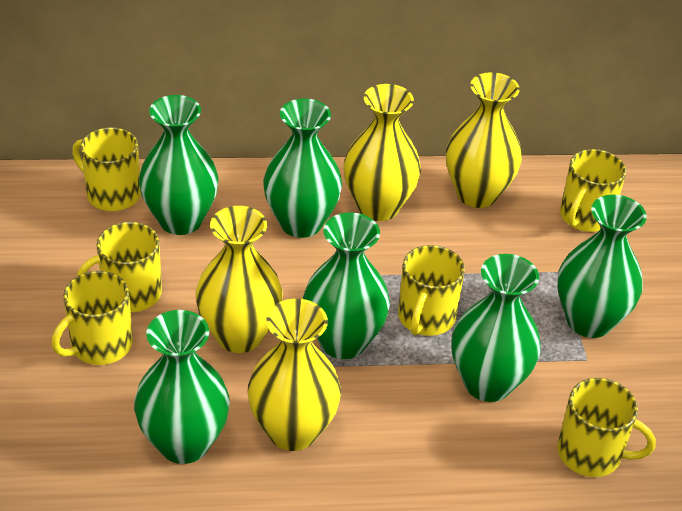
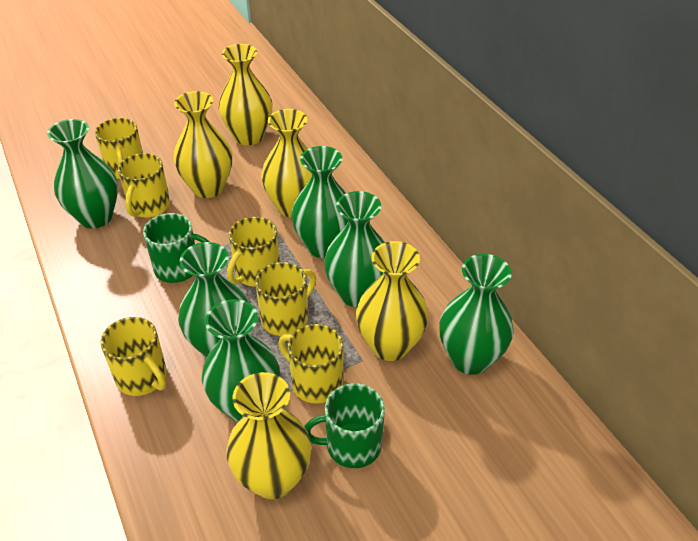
green mug: none = 0 -> [143,213,209,283] [304,383,385,468] = 2
yellow vase: [195,206,283,353] [248,299,341,451] [344,84,421,221] [446,72,522,208] = 4 -> [173,91,232,198] [219,44,272,145] [226,372,311,499] [261,109,312,217] [356,241,429,361] = 5

